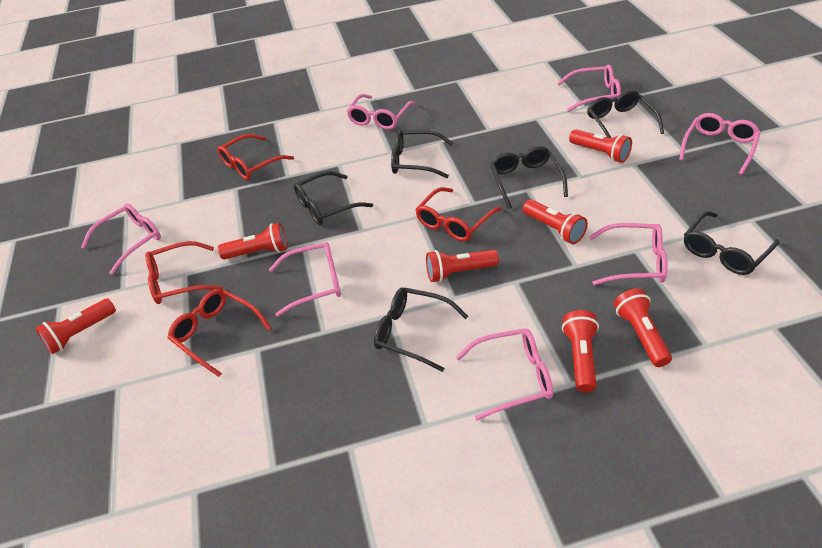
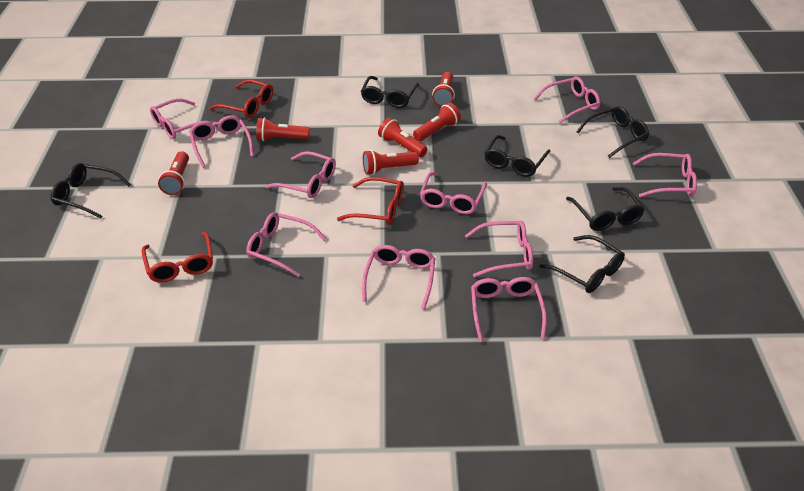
pink glasses: [81,204,161,275] [269,242,341,317] [346,94,416,130] [456,329,553,420] [557,64,621,112] [589,223,668,285] [679,113,760,175] = 7 -> [150,98,217,139] [189,115,254,168] [246,212,326,277] [265,151,336,198] [362,245,435,310] [420,172,487,214] [465,221,533,277] [471,277,547,342] [534,76,600,123] [633,153,697,197] = 10
red flashlight: [35,298,116,354] [218,223,288,260] [426,249,499,282] [523,199,588,244] [562,310,599,393] [569,129,632,163] [614,289,672,367] = 7 -> [158,152,189,195] [256,117,310,141] [363,150,419,175] [378,117,428,157] [413,103,461,141] [432,72,455,107] = 6
red glasses: [145,241,223,304] [167,289,272,377] [218,134,294,180] [415,187,502,241] = 4 -> [141,232,213,283] [209,79,273,118] [337,177,404,225] = 3

